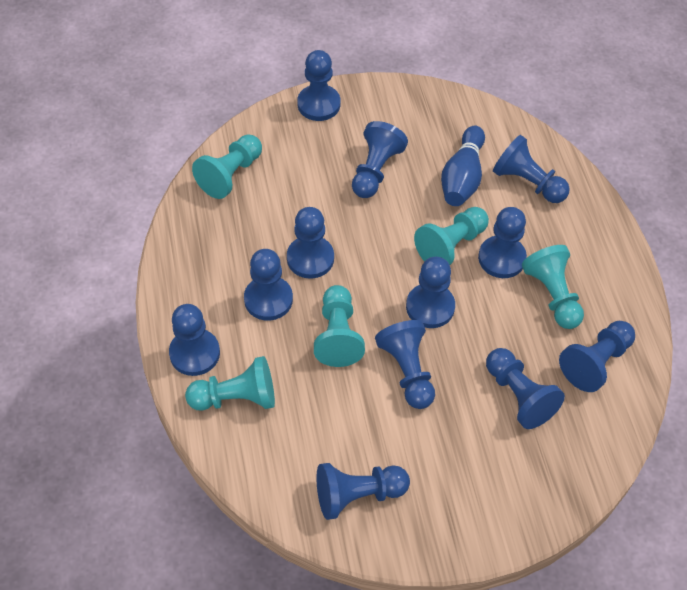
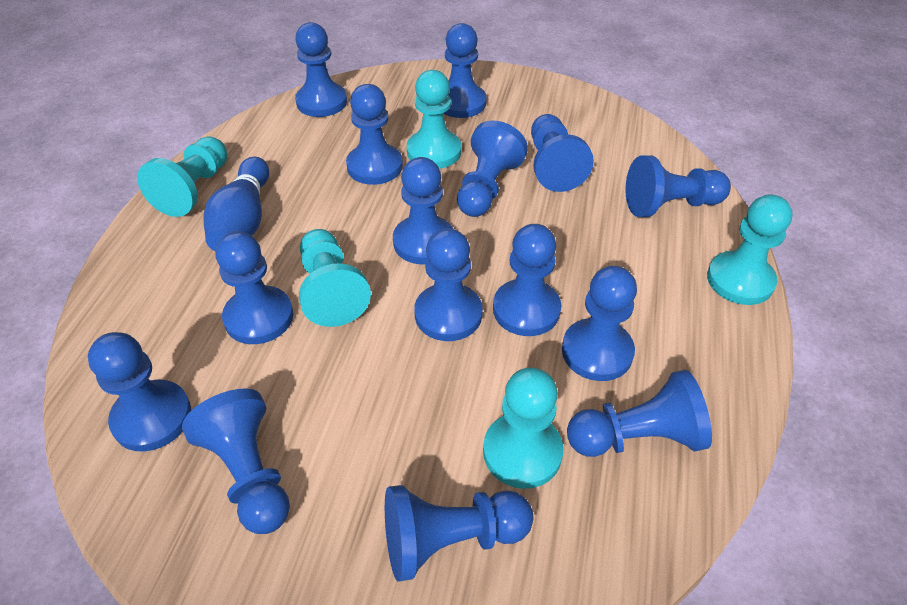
blue pawn: [169,304,220,376] [244,249,293,321] [287,207,334,279] [297,50,340,121] [317,463,410,520] [352,121,408,198] [375,320,435,409] [406,257,455,328] [478,207,527,278] [486,348,565,429] [493,135,570,203] [559,321,635,392] = 12 -> [88,332,191,452] [182,388,290,534] [215,231,293,344] [295,22,347,117] [346,84,403,185] [385,485,533,582] [393,157,453,265] [414,228,483,341] [443,23,486,118] [457,121,528,217] [493,224,561,336] [531,114,594,192] [562,266,637,381] [567,370,712,457] [625,155,731,217] = 15

